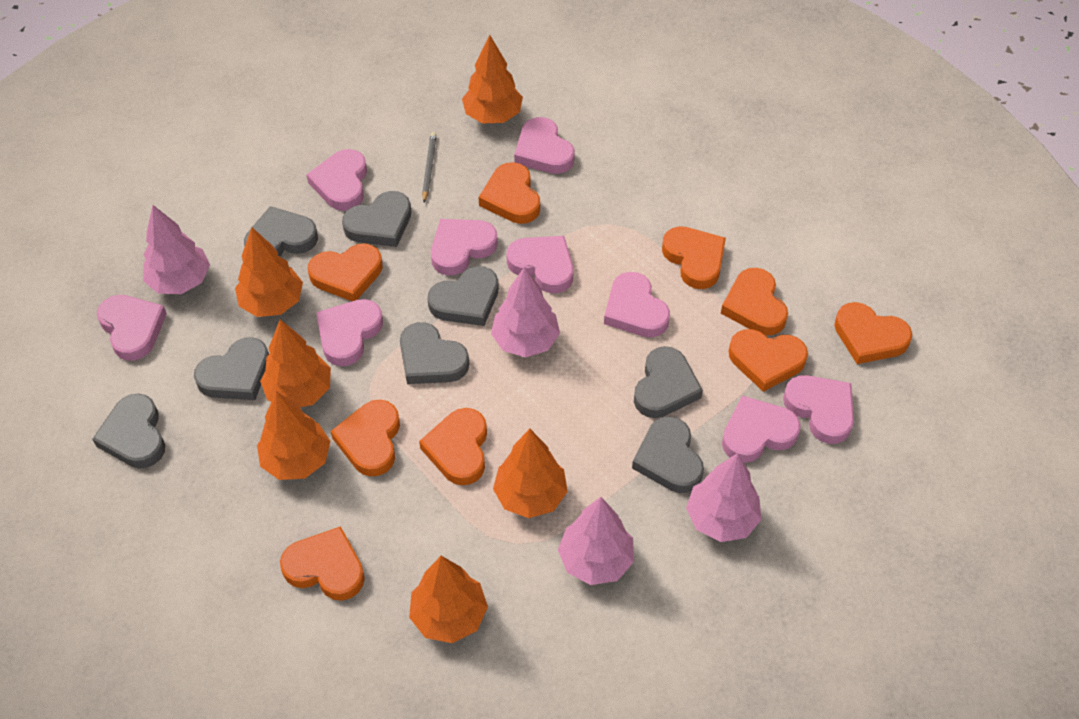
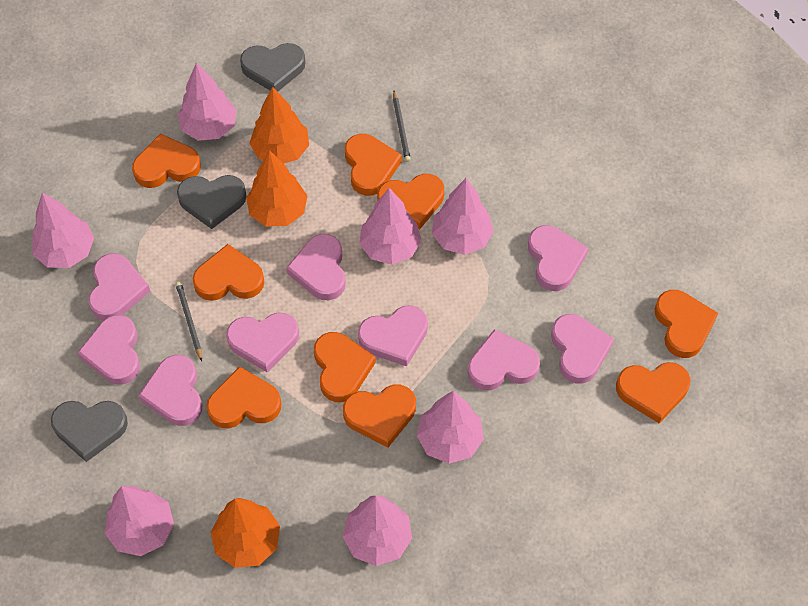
grey heart: [92,394,165,468] [194,337,269,400] [244,206,318,257] [342,191,411,247] [400,322,469,384] [428,266,499,326] [632,416,704,493] [634,346,703,418] = 8 -> [51,401,128,462] [177,175,247,229] [240,43,306,92] = 3
grey pencil: [422,132,437,203] = 1 -> [175,281,202,361] [393,91,411,162] = 2
orange tree: [235,227,303,317] [257,391,330,480] [260,320,331,407] [409,556,488,643] [462,35,523,124] [493,429,568,518] = 6 -> [211,498,280,568] [246,150,307,227] [249,87,309,163] = 3
pink tree: [143,205,210,294] [491,267,560,357] [558,497,634,585] [686,453,762,542] = 4 -> [32,192,94,268] [104,486,174,556] [178,63,237,141] [343,496,412,566] [359,188,421,265] [417,391,484,464] [432,178,494,255] = 7

